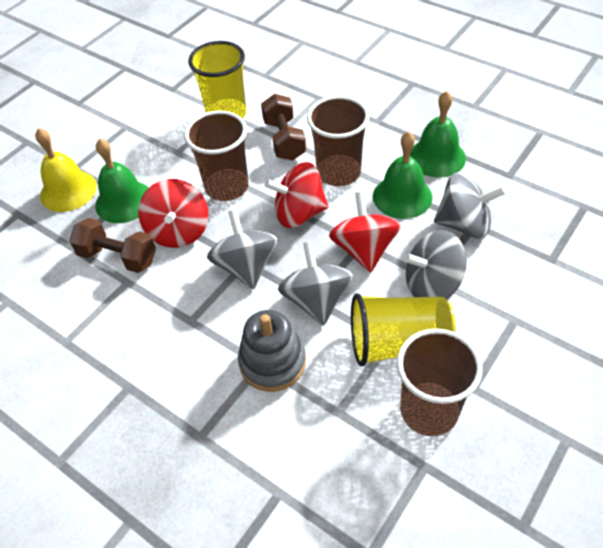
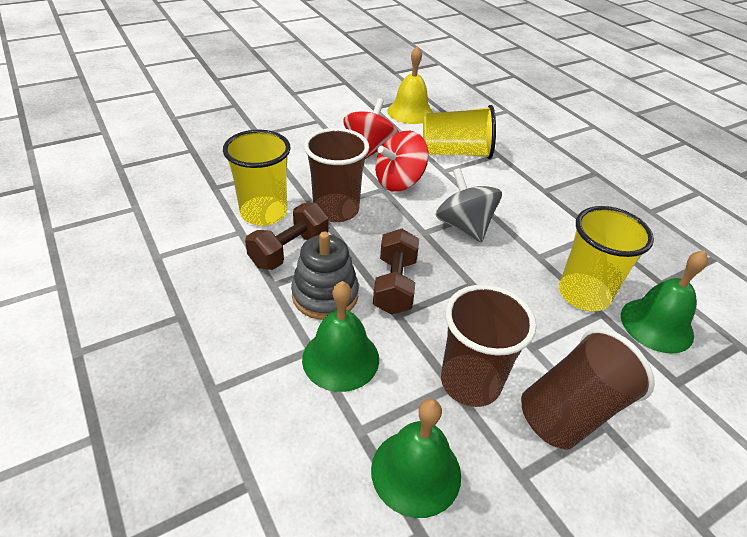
grey spinning top: [207,209,278,289] [278,241,353,326] [403,230,467,299] [434,173,506,239] = 4 -> [435,168,502,242] = 1
red spinning top: [138,179,208,248] [264,162,329,228] [329,192,401,272] = 3 -> [343,98,399,159] [375,131,429,191] = 2
yellow cup: [188,41,246,119] [351,293,456,367] = 2 -> [223,130,291,226] [423,105,496,159] [559,206,654,311] = 3

